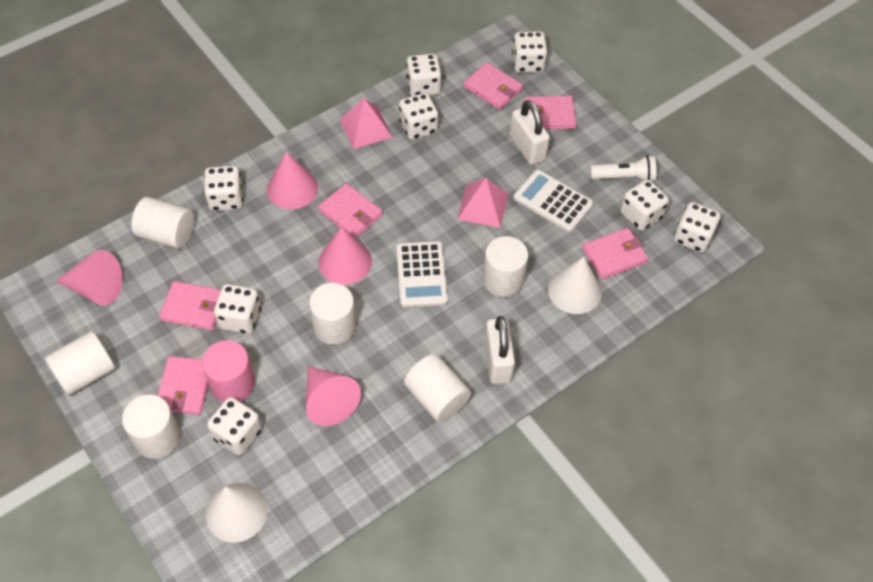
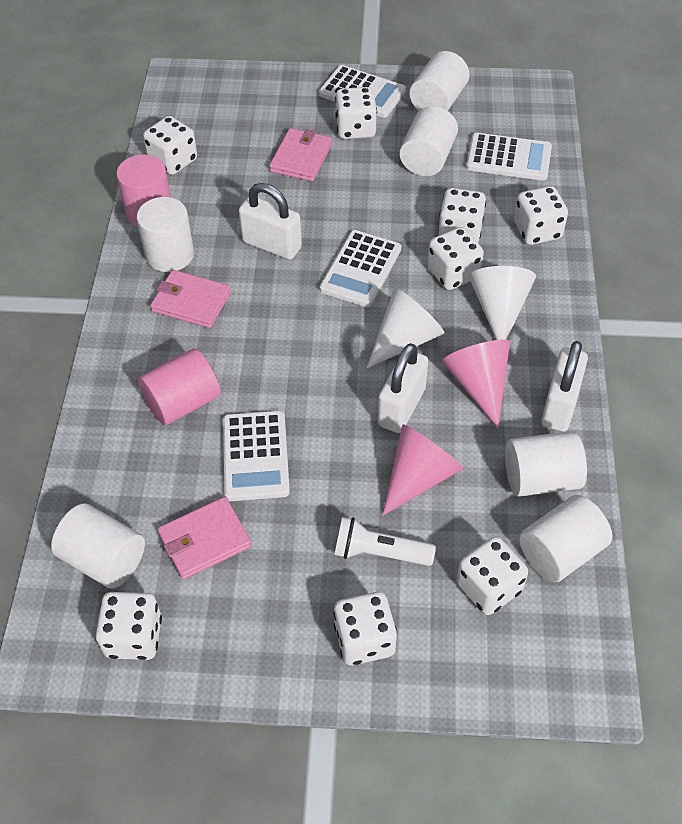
pink cone: [56,250,123,306] [267,151,318,209] [306,366,361,426] [319,227,372,285] = 4 -> [382,424,463,516] [442,340,510,428] = 2
pink cylinder: [202,340,255,402] = 1 -> [116,155,171,227] [138,349,221,425] = 2
pink pyramid: [340,98,393,149] [457,178,508,228] = 2 -> none = 0
pink wallet: [158,356,209,415] [159,281,221,330] [318,183,383,238] [464,62,523,110] [524,96,577,129] [582,228,649,279] = 6 -> [150,270,231,328] [157,497,252,580] [269,128,332,181] = 3
white calculator: [396,241,448,308] [513,170,594,232] = 2 -> [223,411,290,501] [319,65,406,118] [320,230,401,307] [466,133,552,181] = 4
white padlock: [484,316,515,384] [509,100,550,165] = 2 -> [239,183,302,260] [378,343,428,433] [541,341,588,431] = 3

